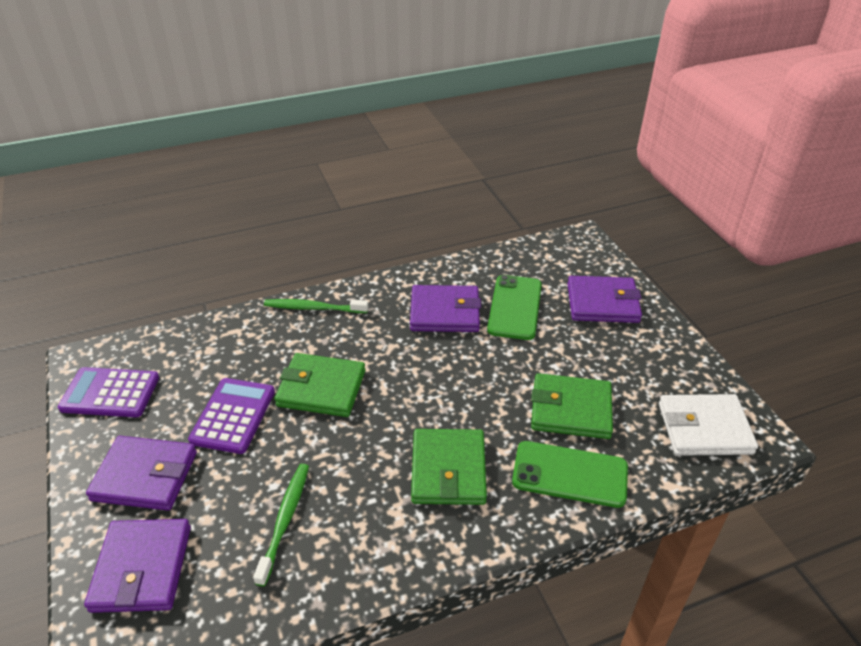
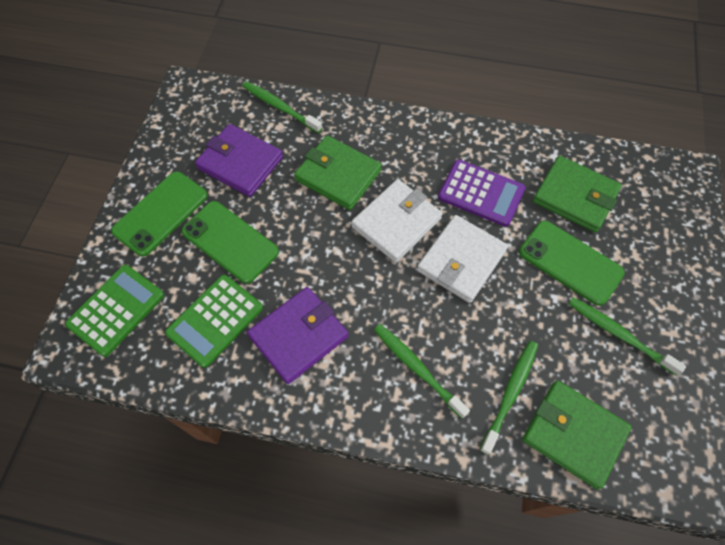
green calculator: none = 0 -> [65,265,164,357] [165,275,263,368] = 2
green phone: [487,275,542,340] [512,441,628,508] = 2 -> [111,172,208,257] [181,201,279,284] [519,221,625,306] = 3
green toothbrush: [253,464,309,587] [264,299,368,313] = 2 -> [242,81,322,133] [374,324,470,419] [480,341,538,455] [568,297,686,376] = 4
purple calculator: [58,367,159,417] [188,378,275,454] = 2 -> [438,160,526,227] = 1
purple wallet: [84,519,191,613] [86,436,197,511] [410,285,481,332] [567,276,642,323] = 4 -> [195,124,283,197] [247,287,348,384] = 2
white wallet: [659,394,758,456] = 1 -> [351,179,443,263] [417,215,508,303] = 2

